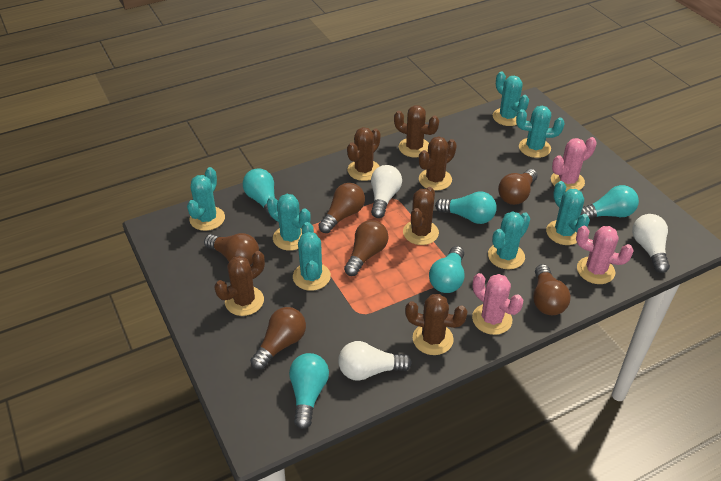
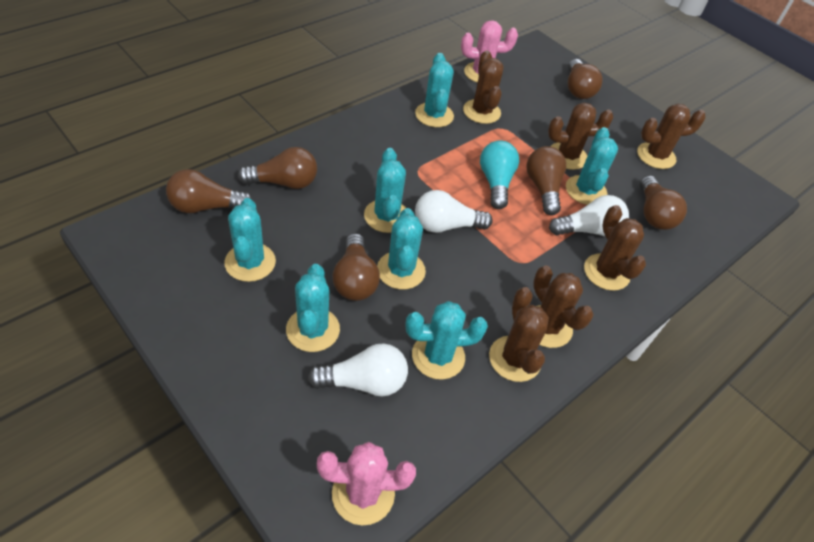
pink cactus: [472,273,523,335] [551,137,597,192] [576,226,634,284] = 3 -> [317,442,416,525] [461,20,518,83] = 2
turquoise light bulb: [242,168,275,220] [289,353,329,429] [429,246,464,293] [435,191,497,224] [580,185,639,219] = 5 -> [480,140,519,209] = 1

